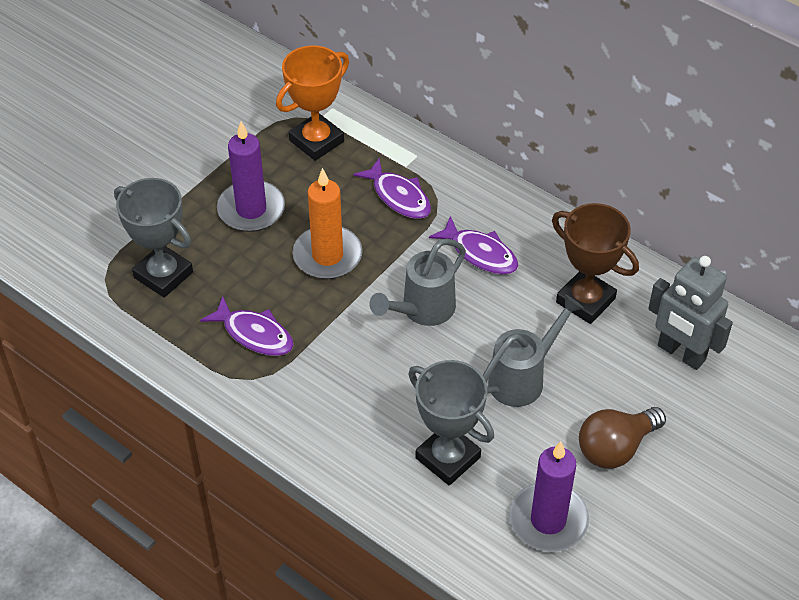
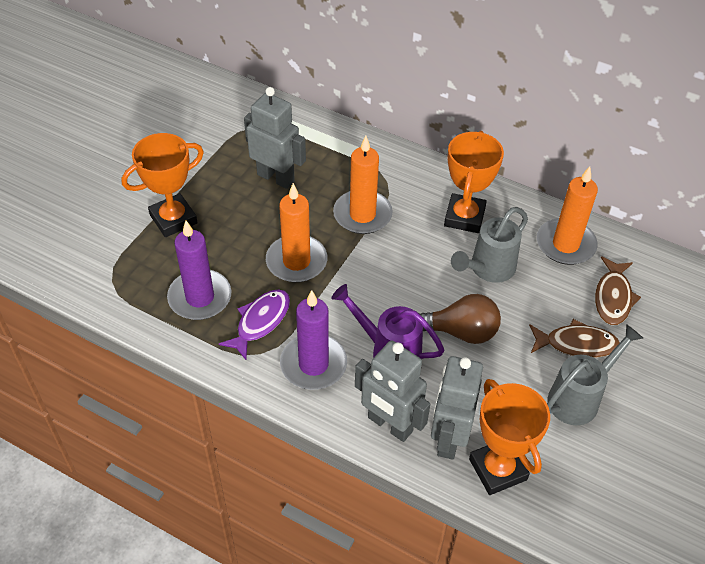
brown fish: none = 0 -> [529,319,620,358] [595,256,641,325] = 2
brown trophy: [552,203,639,324] = 1 -> none = 0
grey robot: [648,256,733,370] = 1 -> [244,87,306,189] [355,341,430,442] [431,356,483,460] = 3
grey trophy: [114,178,193,298] [408,360,494,486] = 2 -> none = 0
orange candle: [292,168,363,279] = 1 -> [266,183,327,283] [333,136,393,234] [537,166,598,265] = 3
orange trophy: [276,46,349,161] = 1 -> [122,133,204,237] [444,131,504,233] [469,379,550,495] = 3
purple fish: [200,296,294,356] [353,158,431,219] [429,216,519,275] = 3 -> [219,289,290,360] = 1
purple watering can: none = 0 -> [331,284,445,359] = 1

